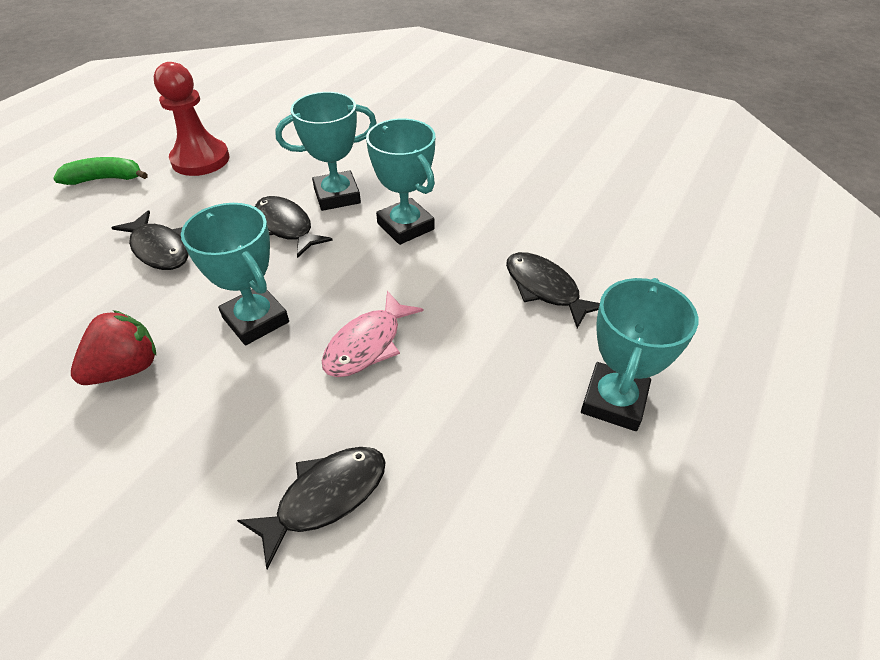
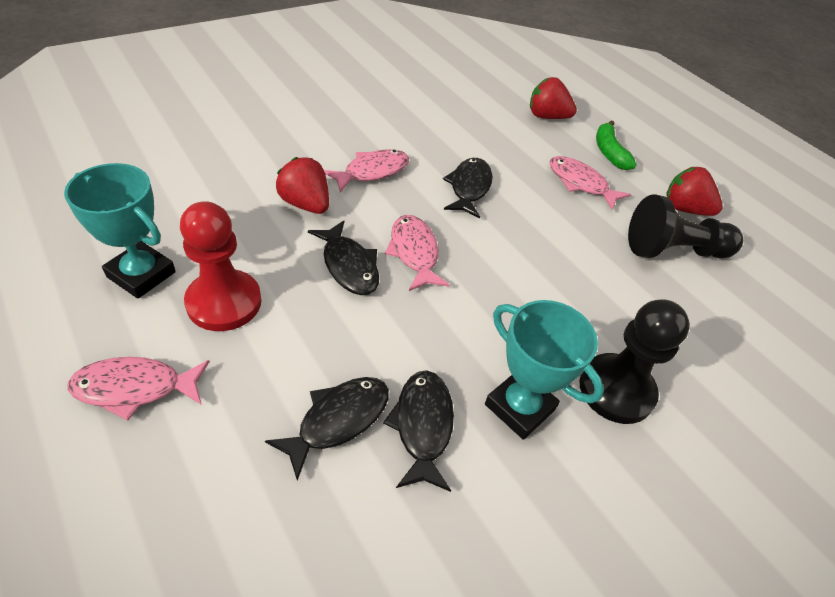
black pawn: none = 0 -> [579,299,690,424] [628,194,743,259] = 2
pink fish: [322,291,424,377] = 1 -> [68,357,210,421] [324,149,409,193] [385,215,450,291] [549,156,631,210] = 4
red strawberry: [71,310,156,385] = 1 -> [276,157,329,214] [530,77,577,119] [666,167,723,216] = 3
turquoise trophy: [181,203,289,345] [275,92,377,211] [366,118,435,245] [581,278,698,431] = 4 -> [64,163,176,299] [485,300,604,440] = 2

